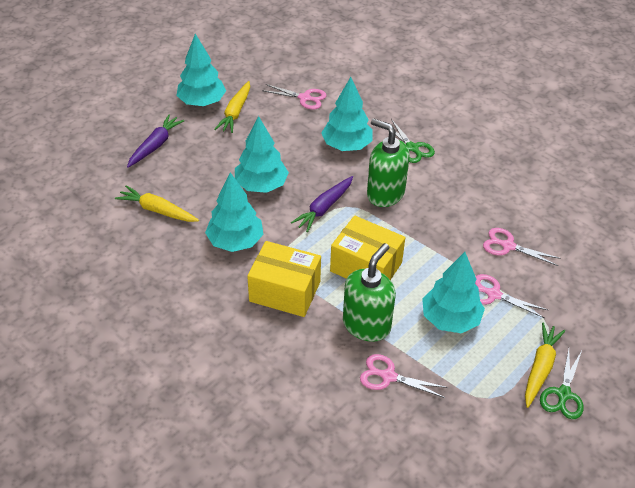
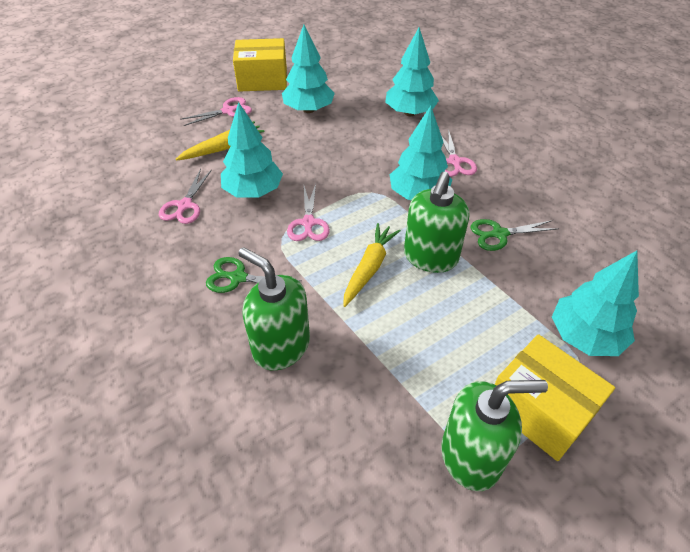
green soap dispenser: [343,243,396,342] [367,118,410,207] = 2 -> [238,247,310,371] [404,172,469,273] [441,380,548,491] = 3
purple carrot: [127,114,184,168] [291,176,353,232] = 2 -> none = 0
yellow carrot: [115,186,199,222] [215,81,250,133] [525,322,565,408] = 3 -> [176,121,265,161] [343,223,401,307] = 2

